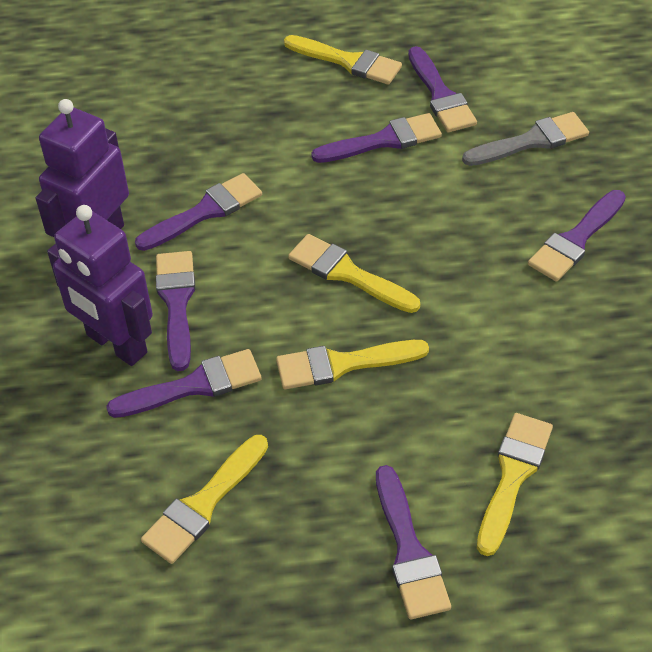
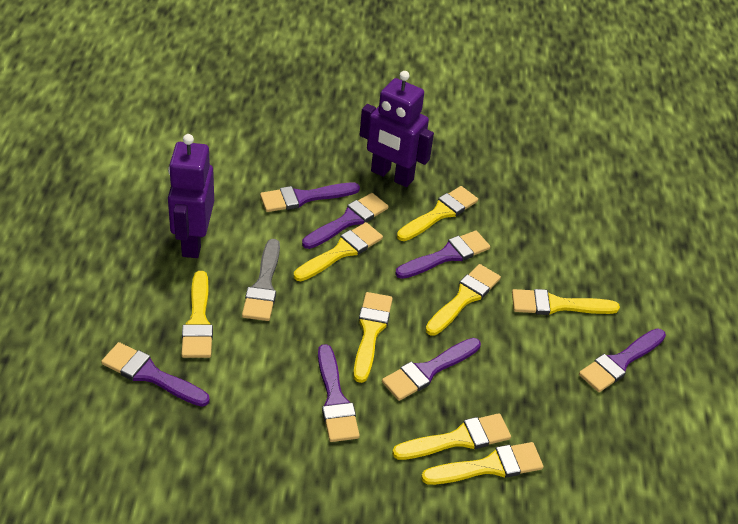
yellow brush: [141,435,268,564] [276,340,429,389] [284,35,402,85] [288,234,420,313] [477,413,553,556] = 5 -> [181,271,213,358] [294,222,383,281] [353,292,393,383] [392,413,511,460] [397,186,478,241] [421,442,543,485] [425,264,501,336] [512,289,620,315] = 8

